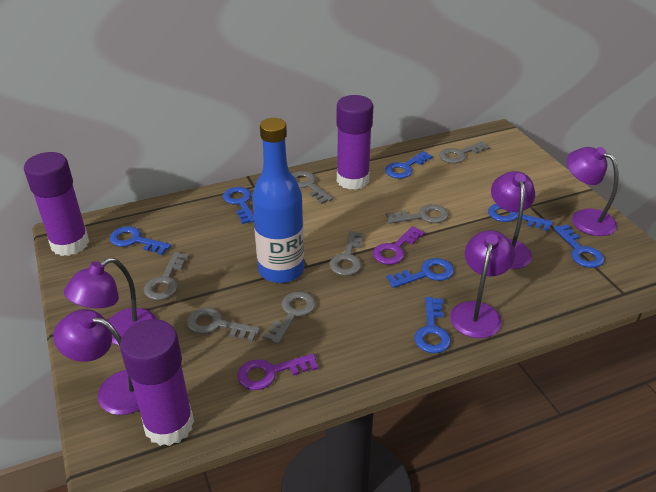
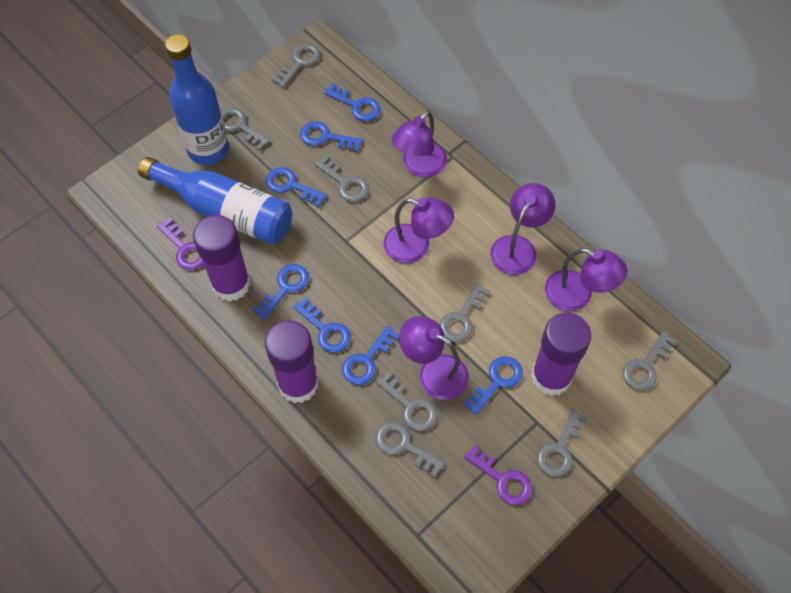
blue bottle: [252,118,304,283] = 1 -> [138,157,292,245] [165,34,229,165] = 2
grey key: [144,252,189,300] [187,307,260,342] [263,291,316,344] [292,171,333,204] [329,231,365,276] [386,204,449,224] [439,141,490,164] = 7 -> [221,107,270,150] [272,43,320,88] [315,155,369,202] [376,371,438,431] [376,421,445,477] [440,283,490,342] [537,409,588,477] [622,332,677,390] = 8

